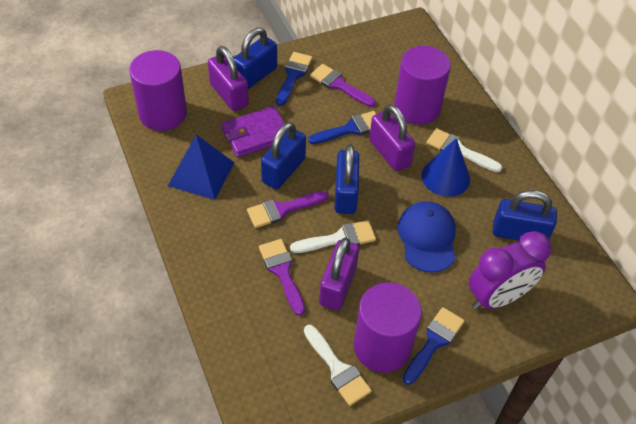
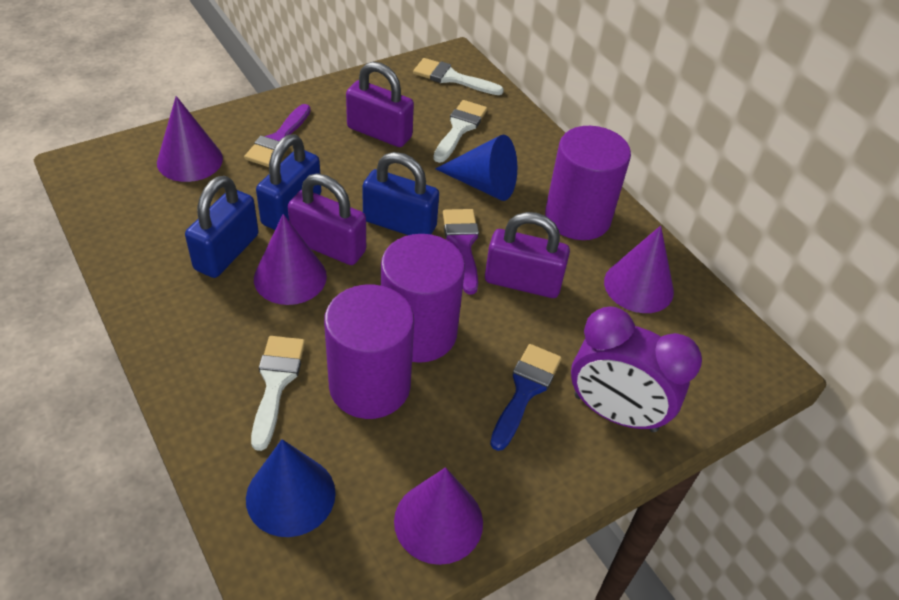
blue brush: [276,52,312,106] [308,111,376,144] [403,307,465,385] = 3 -> [490,344,562,451] = 1
blue cap: [398,201,456,273] = 1 -> none = 0
blue cone: [422,138,470,197] = 1 -> [246,439,336,537] [435,134,517,201] = 2
blue padlock: [234,28,277,89] [261,122,306,189] [335,144,359,214] [493,190,557,241] = 4 -> [185,176,259,278] [256,134,322,230] [362,152,439,235] = 3
blue pyramid: [168,135,234,200] = 1 -> none = 0
purple brush: [247,191,329,228] [259,239,305,316] [310,64,376,107] = 3 -> [244,104,311,167] [443,209,479,294] = 2
purple cone: none = 0 -> [157,96,223,182] [254,214,327,305] [394,467,483,565] [604,226,674,313] = 4
purple wallet: [221,106,285,157] = 1 -> none = 0

